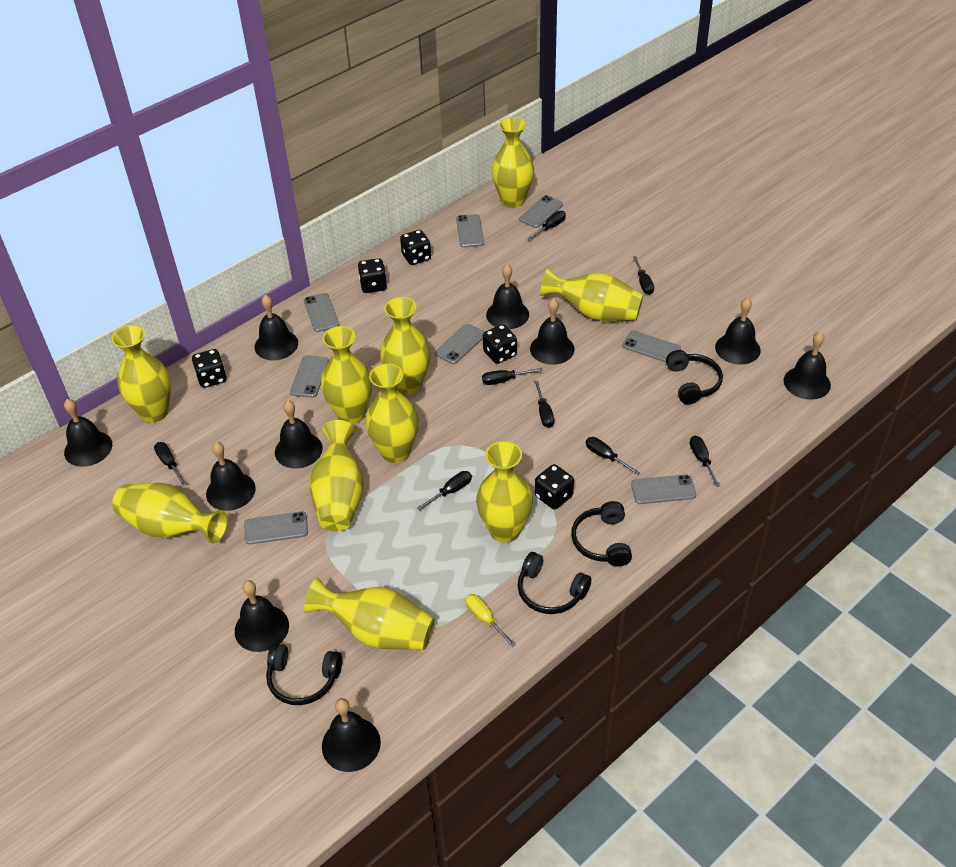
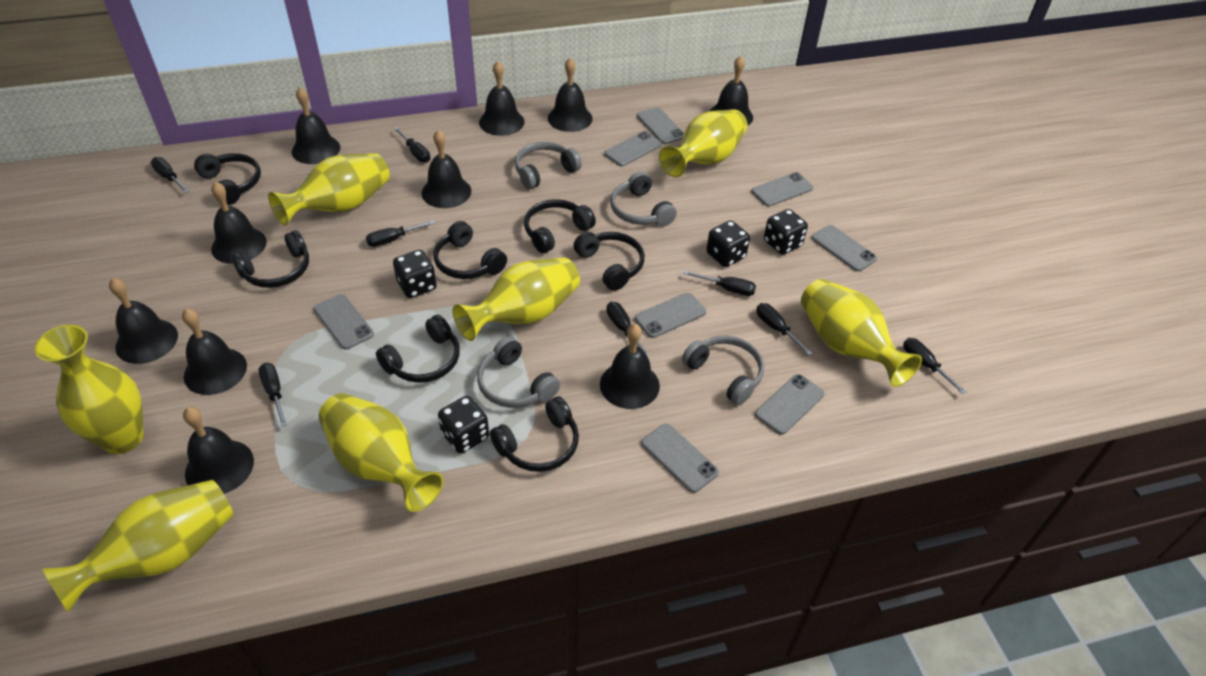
black dice: [192,349,227,388] [358,258,387,293] [400,230,431,265] [483,324,517,364] [535,464,574,509] = 5 -> [393,250,437,298] [438,396,489,453] [706,221,750,267] [764,209,808,255] = 4
black headphones: [266,643,342,705] [518,552,591,614] [571,501,632,567] [666,350,723,404] = 4 -> [194,153,261,205] [231,230,309,288] [376,315,460,383] [433,221,507,279] [490,396,579,472] [524,199,596,253] [573,232,645,291] = 7
grey headphones: none = 0 -> [477,336,560,408] [515,142,582,189] [610,172,677,226] [682,335,764,405] = 4
yellow screwdriver: [465,594,516,647] = 1 -> none = 0
yellow vase: [111,325,171,423] [112,483,228,544] [304,577,435,650] [309,420,364,531] [321,326,372,424] [365,364,419,463] [380,297,430,395] [476,441,533,543] [491,117,534,208] [540,268,643,321] = 10 -> [35,325,144,454] [42,480,233,613] [268,153,390,226] [319,393,443,512] [453,258,580,341] [659,109,747,177] [801,279,922,387] = 7

